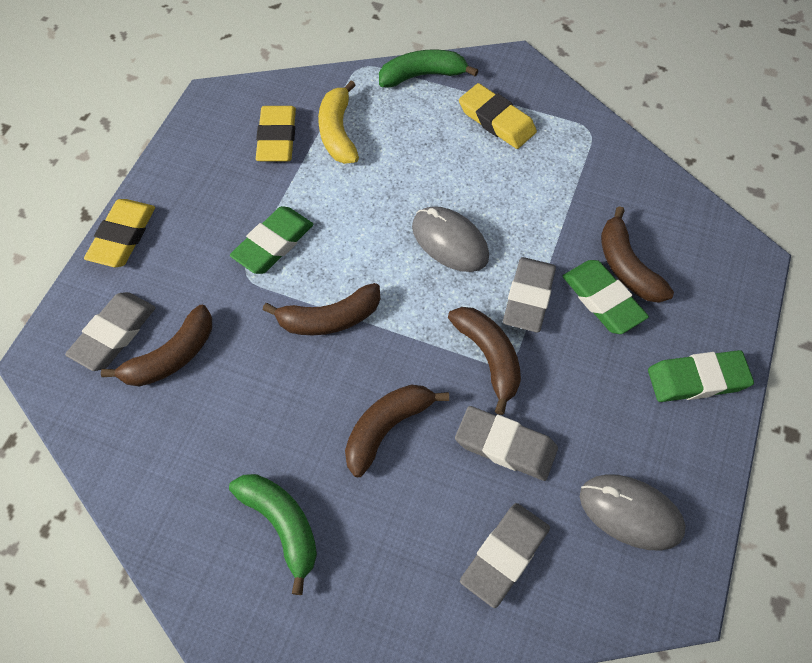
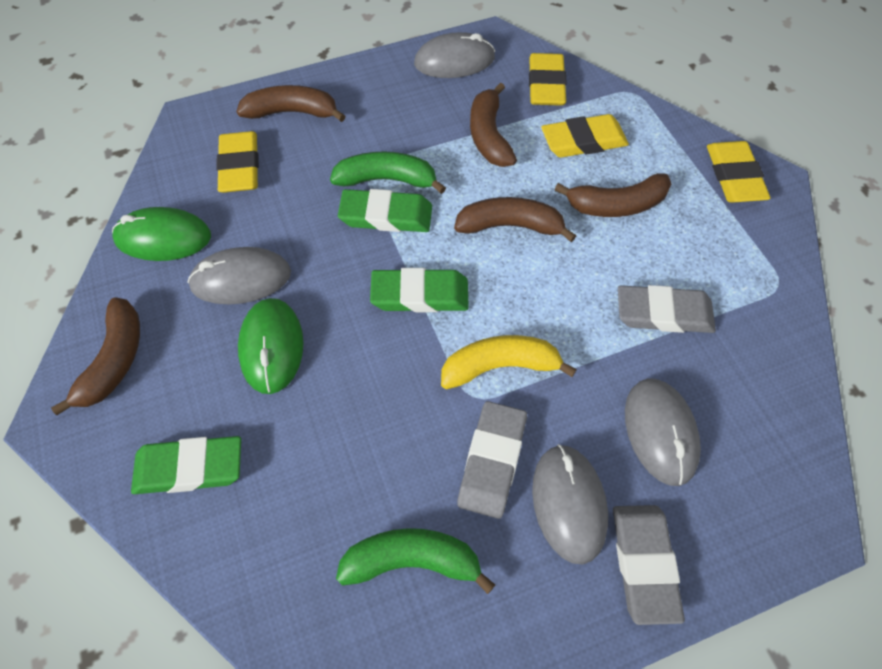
green mouse: none = 0 -> [112,207,211,261] [238,298,303,394] = 2
grey eraser: [65,292,156,371] [455,406,558,481] [460,503,550,608] [503,257,556,332] = 4 -> [457,401,527,519] [613,505,685,625] [618,285,716,333] = 3
grey mouse: [412,206,489,272] [580,474,686,551] = 2 -> [187,247,291,305] [414,32,495,78] [532,444,608,564] [625,378,701,486] = 4
yellow eraser: [84,199,155,267] [256,106,296,161] [459,83,537,149] = 3 -> [216,131,259,193] [529,53,567,106] [541,114,629,158] [707,141,770,203] = 4

